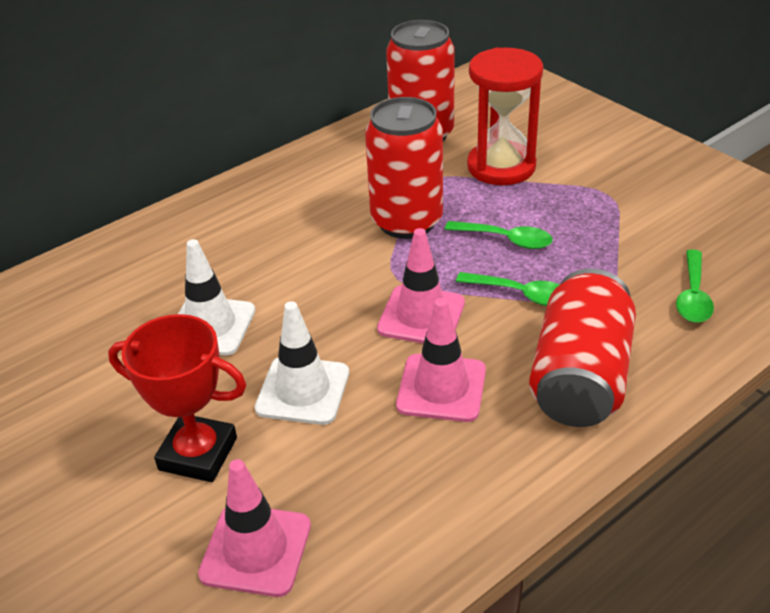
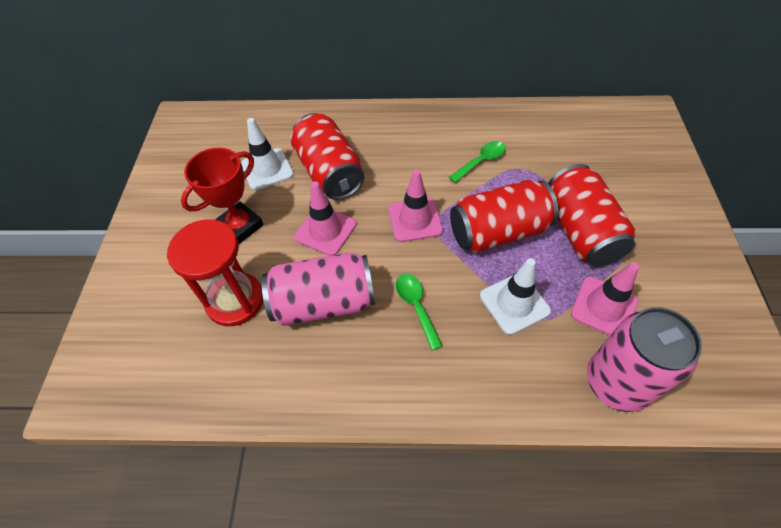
green spoon: [445,221,553,249] [456,272,560,306] [676,250,714,323] = 3 -> [396,274,443,350] [449,141,506,183] = 2
pink can: none = 0 -> [262,253,375,326] [587,307,702,412] = 2

